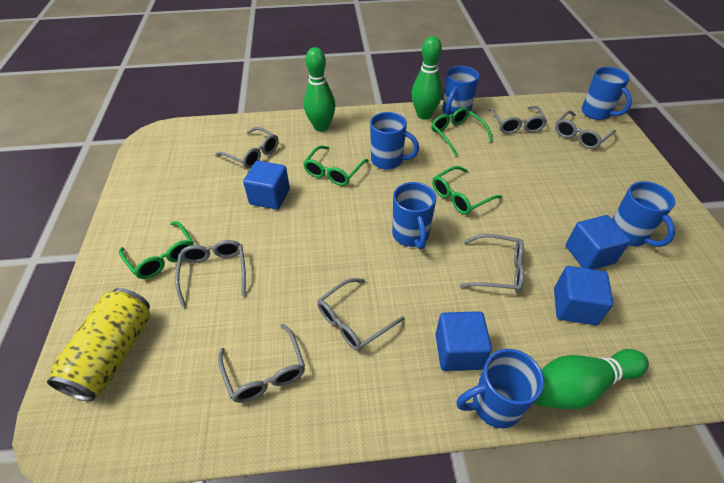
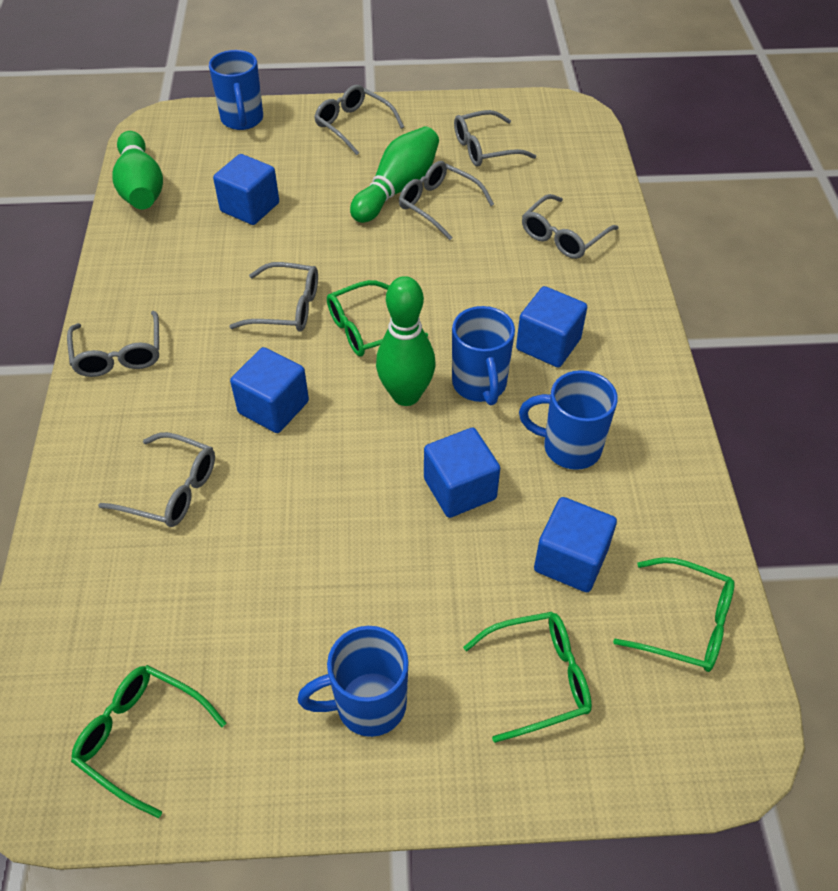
blue cube: [243,161,290,210] [435,311,492,371] [554,266,613,325] [566,215,631,269] = 4 -> [213,154,279,225] [230,347,309,433] [424,428,500,518] [516,286,587,367] [534,497,617,592] = 5
blue mug: [370,112,419,170] [392,182,436,249] [442,66,479,118] [456,349,544,428] [581,67,632,120] [612,181,675,247] = 6 -> [209,50,263,130] [298,626,409,737] [452,306,515,406] [519,370,618,470] = 4
yellow can: [47,288,150,401] = 1 -> none = 0

